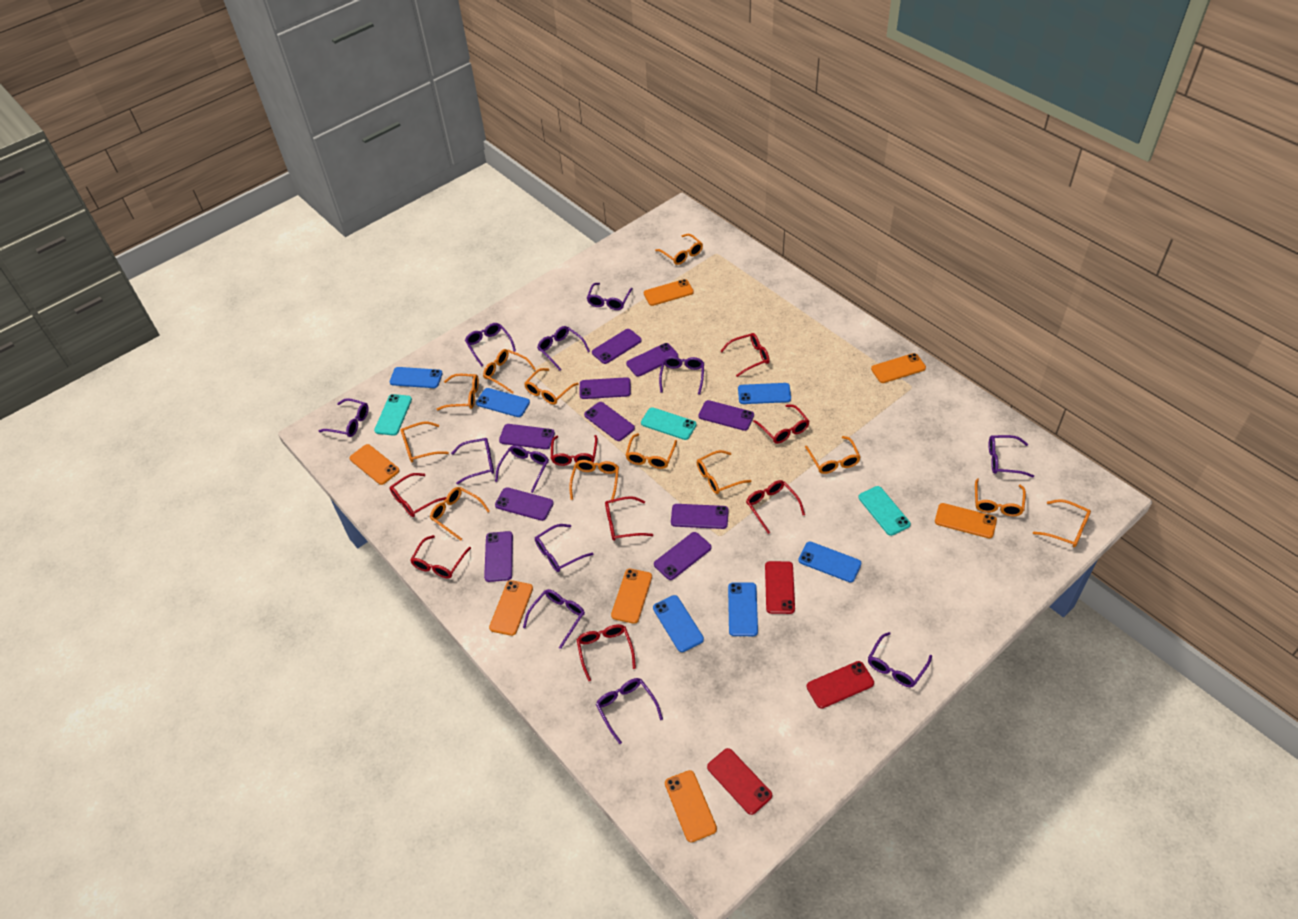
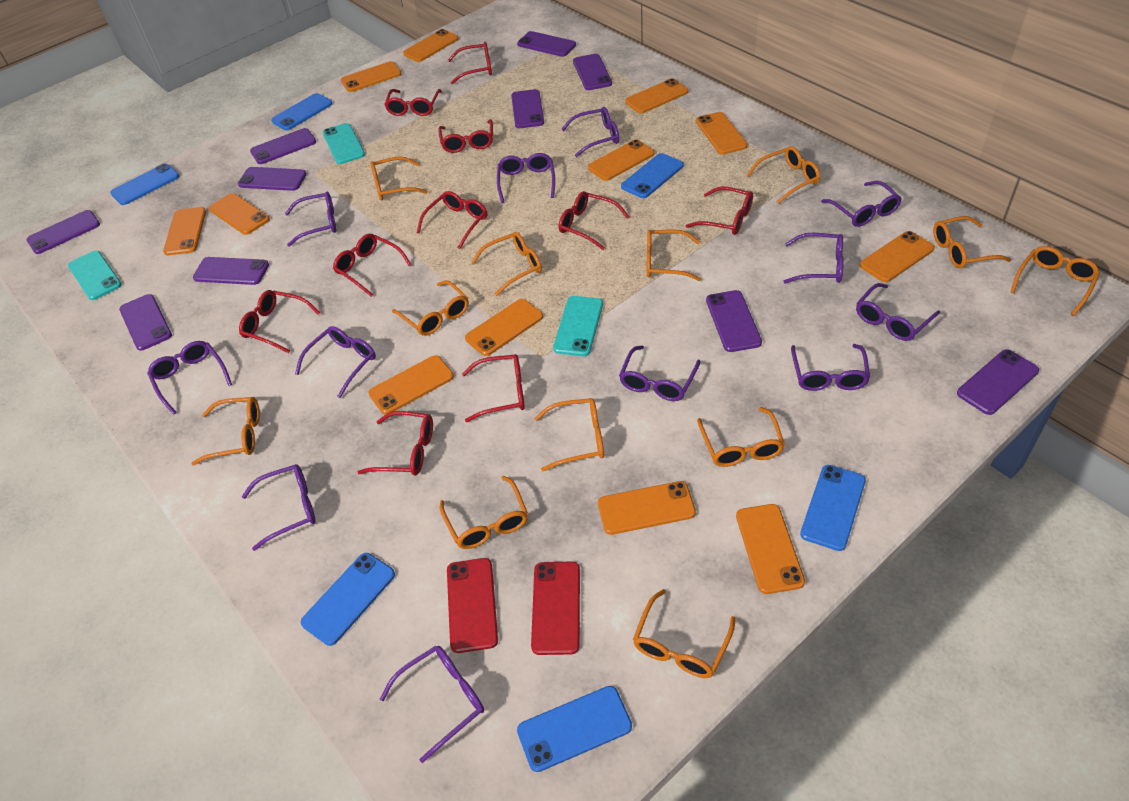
orange phone: [349,444,400,485] [489,580,533,636] [611,569,652,624] [644,279,694,306] [665,770,717,842] [871,353,926,383] [935,503,997,538] = 7 -> [163,207,206,255] [209,193,270,235] [341,61,402,92] [369,355,454,415] [403,29,459,62] [465,299,543,356] [588,139,655,181] [598,481,696,535] [625,78,688,114] [696,112,747,155] [736,504,805,594] [860,231,935,282] = 12
red glasses: [389,473,447,517] [410,535,471,578] [551,435,598,466] [577,624,636,681] [605,496,653,541] [720,333,770,377] [746,480,805,534] [753,405,810,444] = 8 -> [239,290,320,353] [333,234,412,297] [357,411,433,476] [384,89,442,116] [417,191,487,249] [438,119,493,153] [448,42,492,84] [462,354,525,422] [559,191,629,250] [686,186,753,235] = 10
red phone: [707,748,772,815] [765,561,795,614] [807,661,874,709] = 3 -> [447,558,498,653] [531,561,580,655] = 2

